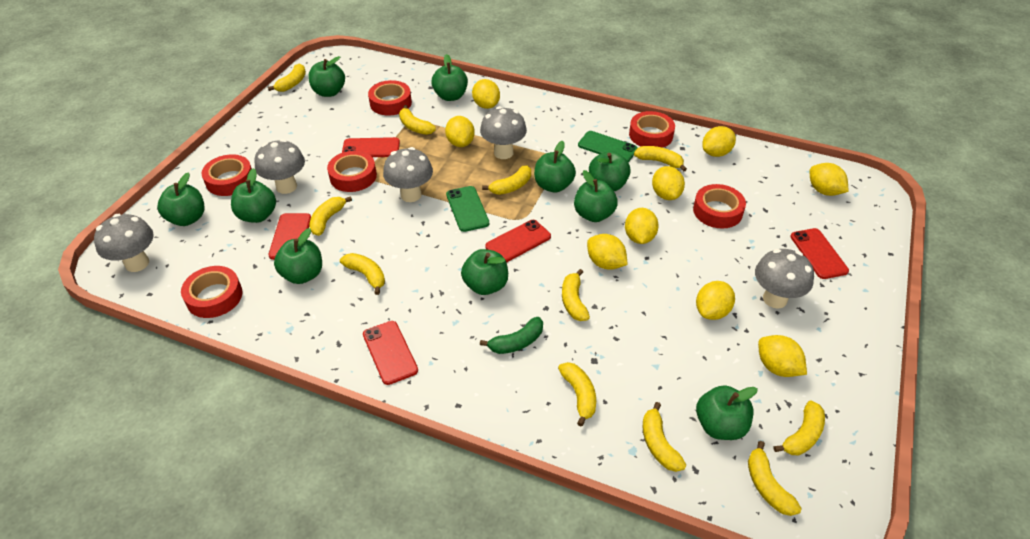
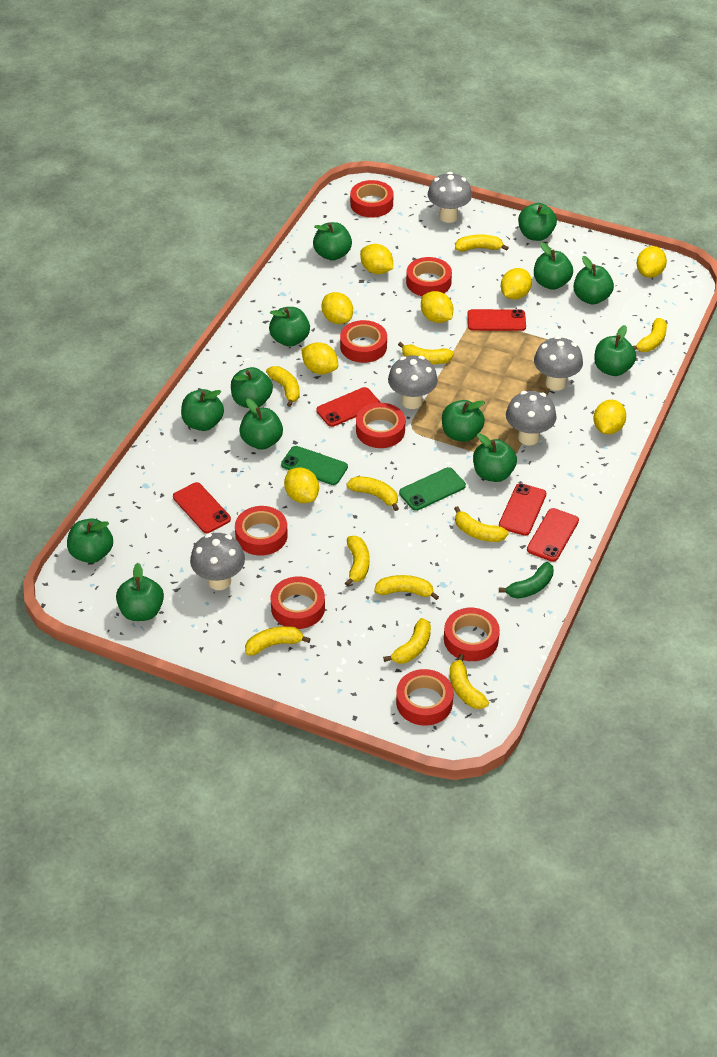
green apple: [157,173,205,226] [231,168,276,223] [274,228,322,284] [308,56,345,97] [431,54,468,101] [461,249,508,295] [534,141,576,193] [574,170,618,222] [589,151,631,191] [696,385,758,440] = 10 -> [67,518,113,563] [116,563,164,621] [181,389,224,431] [231,367,273,408] [239,398,283,450] [269,307,310,347] [313,222,352,261] [442,400,485,442] [473,433,517,482] [518,203,557,241] [534,242,573,290] [573,256,614,305] [594,325,636,376] = 13
red tape: [181,266,243,318] [202,154,252,196] [327,151,377,192] [368,80,412,116] [629,111,675,148] [693,184,746,229] = 6 -> [235,506,288,555] [271,576,325,629] [340,320,387,363] [350,180,393,218] [356,403,405,448] [396,669,453,726] [406,257,452,296] [444,608,500,661] = 8
yellow lemon: [445,116,475,147] [472,79,500,109] [587,234,627,270] [625,208,659,244] [652,166,685,200] [696,281,735,320] [702,126,736,157] [758,335,807,377] [810,163,849,196] = 9 -> [284,467,319,503] [301,342,338,374] [322,292,353,324] [360,244,393,274] [421,291,453,323] [501,268,532,300] [593,400,626,434] [637,246,667,278] = 8

